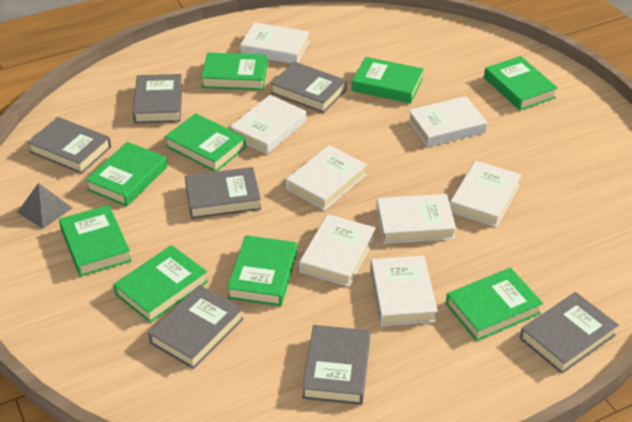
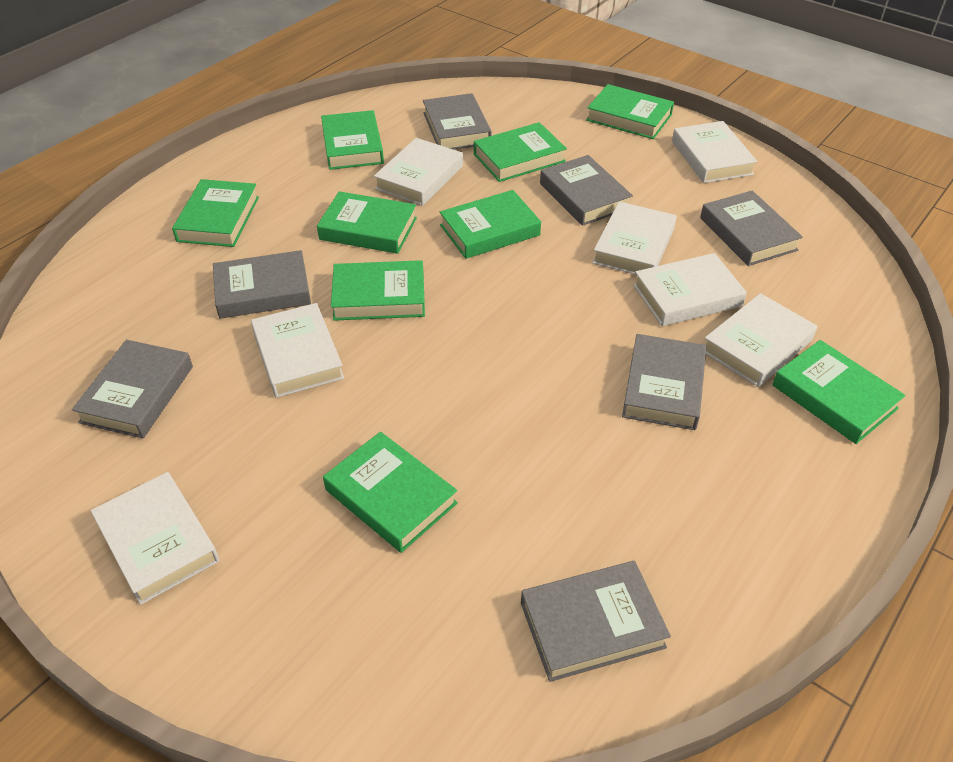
grey pyramid: [17,183,72,229] = 1 -> none = 0
white book: [230,95,306,154] [240,22,309,64] [286,145,367,210] [299,214,375,287] [370,256,438,326] [376,194,456,244] [408,96,487,147] [450,161,521,227] = 8 -> [91,472,220,605] [251,303,344,398] [374,138,463,206] [592,201,677,275] [633,253,747,326] [672,121,758,183] [705,293,817,387] = 7

